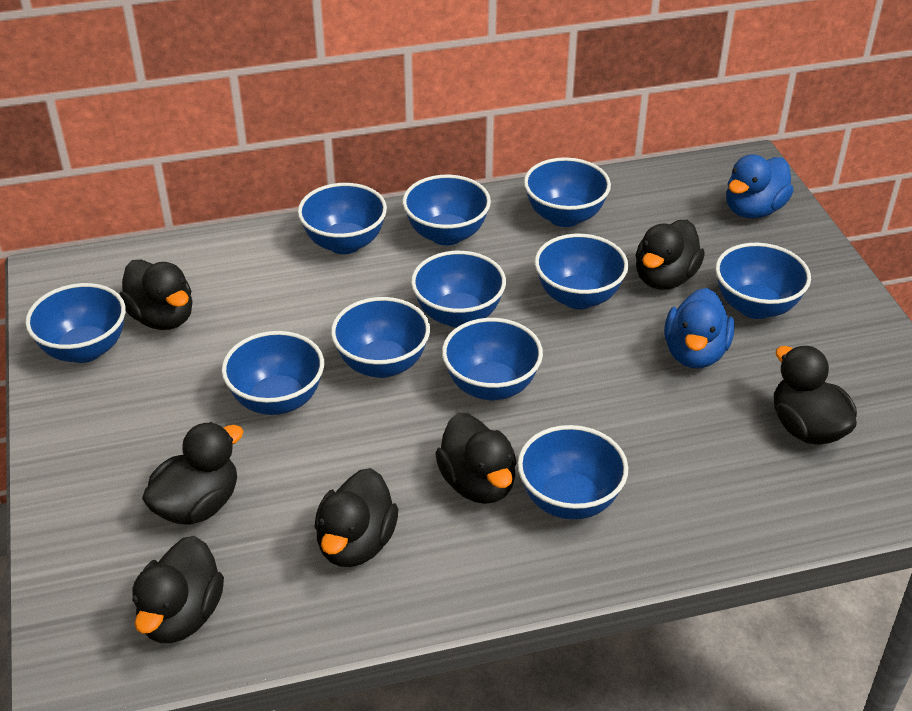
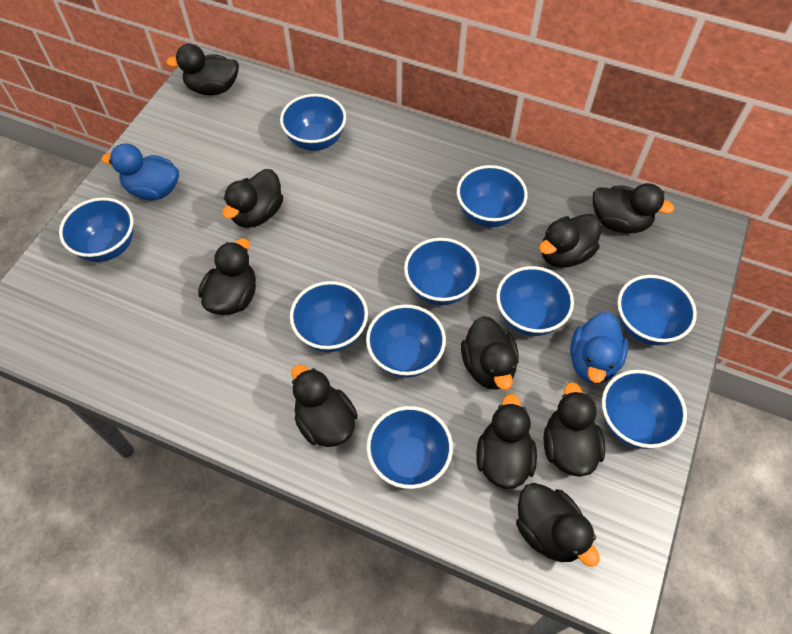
black duck: [119,259,192,330] [132,536,224,643] [142,422,243,525] [314,468,398,567] [435,413,517,504] [636,220,705,290] [774,346,857,445] = 7 -> [167,44,239,95] [198,238,256,315] [222,169,283,228] [291,364,358,447] [461,316,519,390] [476,394,537,489] [516,483,600,567] [539,214,601,268] [544,382,605,477] [593,183,674,233] = 10
blue bowl: [25,283,126,363] [222,331,324,415] [298,183,387,254] [331,297,430,378] [403,175,491,246] [411,251,506,328] [442,318,543,400] [518,425,628,519] [524,157,611,227] [535,234,628,309] [715,243,811,319] = 11 -> [59,197,134,262] [280,94,346,151] [290,281,368,352] [366,304,446,378] [367,406,453,489] [404,238,480,305] [457,165,528,227] [496,266,574,336] [602,370,687,449] [617,275,697,345] = 10

